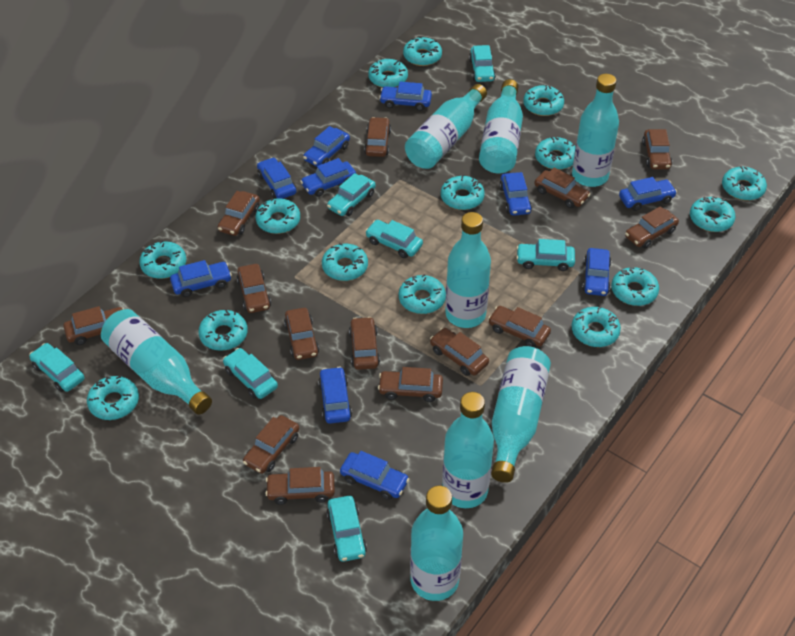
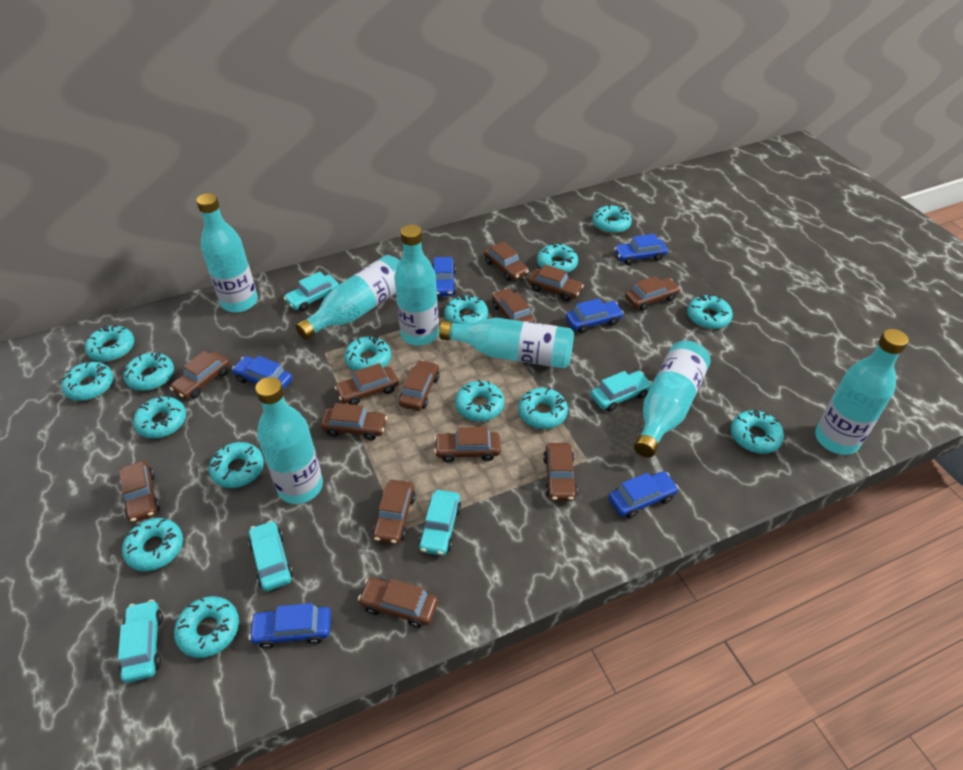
blue car: [170,260,232,297] [257,157,296,199] [300,158,356,197] [303,126,350,167] [318,367,352,424] [340,451,409,500] [379,82,432,111] [499,172,532,216] [582,248,611,296] [619,177,677,211] = 10 -> [232,356,292,390] [249,603,331,649] [432,257,456,296] [566,298,624,333] [608,471,679,518] [614,234,668,265] = 6
brown car: [63,306,124,345] [218,191,260,236] [237,264,271,313] [243,415,299,474] [265,467,335,505] [284,308,319,360] [349,317,380,370] [364,117,391,157] [378,367,443,402] [430,328,489,376] [488,306,551,347] [534,168,590,208] [625,206,679,248] [642,129,672,169] = 14 -> [119,461,160,523] [170,351,230,399] [321,403,387,440] [335,363,399,405] [358,578,438,628] [373,480,416,544] [399,360,439,411] [434,427,501,462] [484,241,529,281] [492,288,535,323] [528,265,584,301] [543,443,578,501] [625,276,680,311] = 13
turquoise bottle: [101,309,212,414] [405,84,487,169] [410,486,463,601] [442,392,494,508] [445,212,491,328] [479,79,523,174] [491,346,551,483] [572,74,619,187] = 8 -> [196,193,258,312] [255,377,323,504] [295,255,399,340] [394,224,439,346] [439,318,574,368] [634,340,711,458] [815,329,909,455] = 7
turquoise car: [29,343,84,392] [223,348,278,399] [326,496,367,562] [327,173,376,216] [365,220,423,258] [469,45,496,82] [516,239,575,271] = 7 -> [118,600,163,683] [248,520,293,591] [284,272,339,311] [418,490,461,556] [590,371,652,411] = 5

